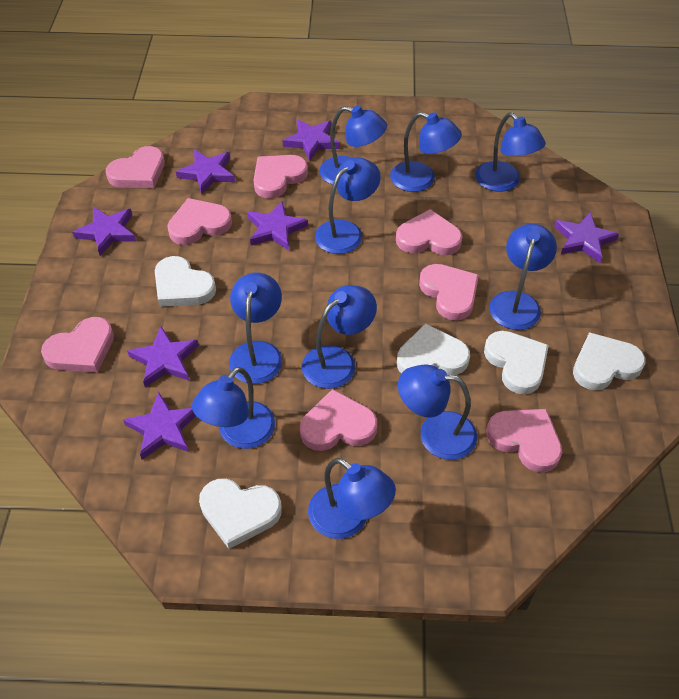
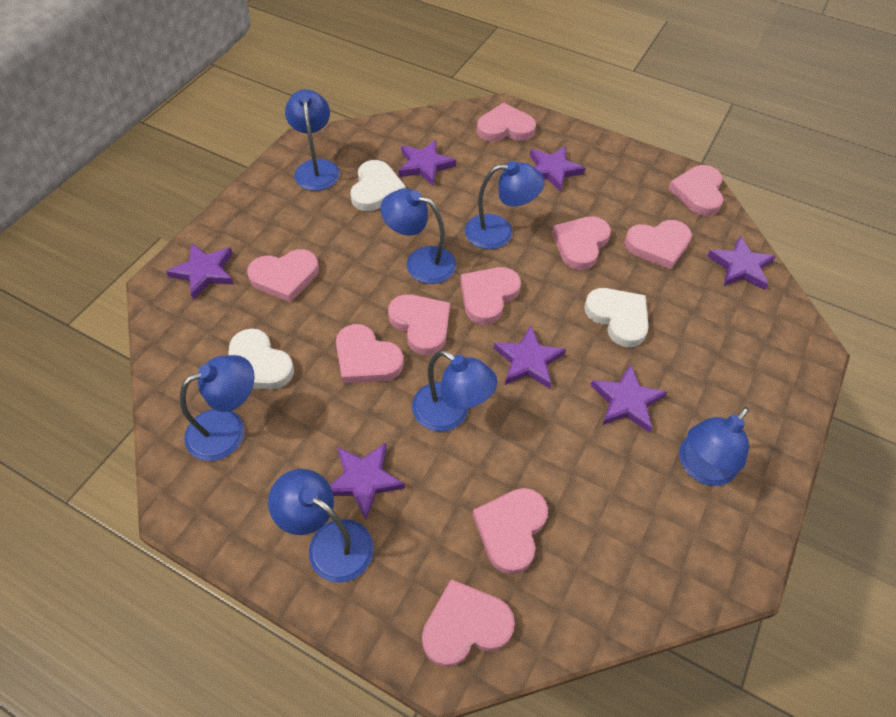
blue lamp: [192,367,275,449] [229,273,282,384] [302,285,377,389] [308,458,396,539] [315,157,381,254] [320,106,387,185] [390,112,462,192] [398,364,477,460] [475,113,546,192] [489,224,557,330] = 10 -> [180,355,255,461] [268,469,374,583] [285,89,340,191] [380,189,456,284] [412,350,498,431] [465,161,544,249] [679,407,749,486] = 7
pink heart: [41,317,114,373] [106,146,165,188] [167,198,232,245] [254,155,308,199] [300,389,377,451] [396,209,463,255] [419,264,479,321] [486,409,562,472] = 8 -> [247,249,319,302] [336,324,404,383] [388,294,450,355] [422,579,515,667] [460,267,521,325] [473,488,548,575] [477,103,536,142] [552,216,611,270] [624,220,692,269] [668,165,724,216] = 10
white heart: [155,256,216,307] [199,479,282,549] [397,324,470,375] [484,331,549,394] [573,332,645,390] = 5 -> [228,328,294,390] [351,160,406,211] [584,288,649,347] = 3

